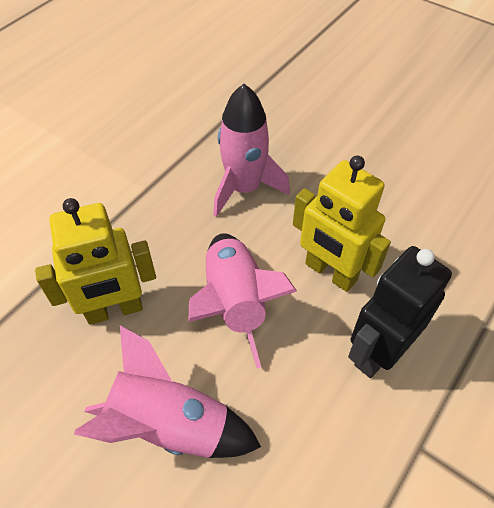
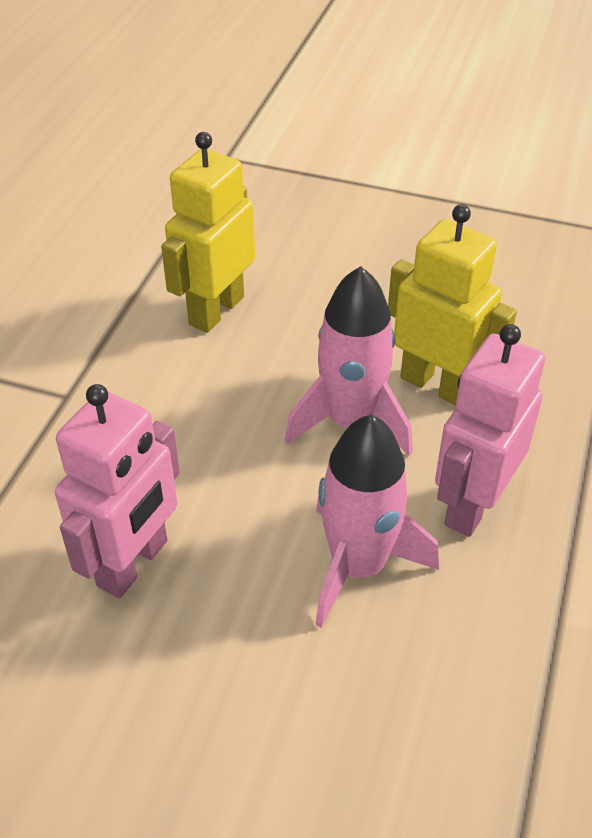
black robot: [348,246,452,378] = 1 -> none = 0
pink robot: none = 0 -> [55,384,180,598] [435,324,545,537] = 2
pink rocket: [74,325,261,458] [189,234,297,368] [213,84,290,217] = 3 -> [285,266,413,456] [315,415,439,628] = 2

